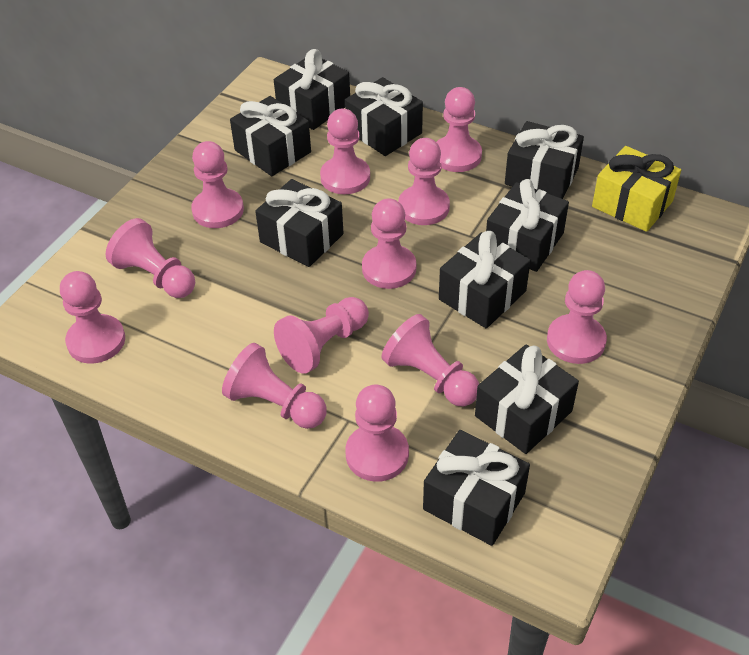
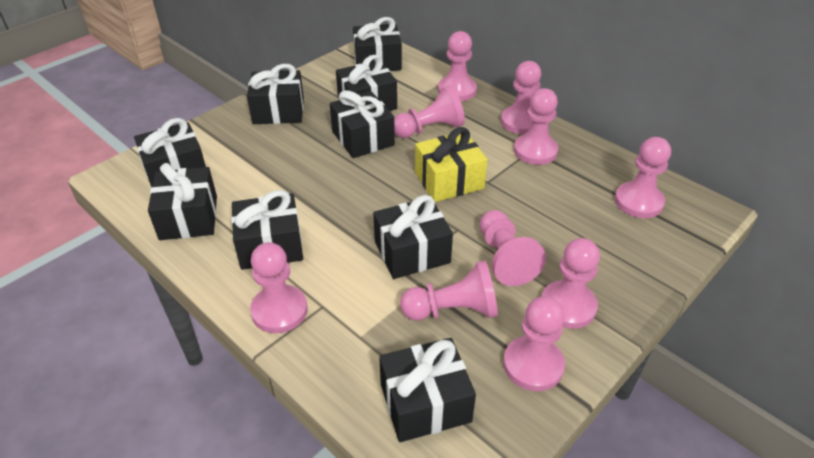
pink pawn: [60,271,125,363] [106,218,195,298] [191,141,244,228] [222,343,327,429] [274,297,369,374] [320,108,370,194] [345,385,409,482] [362,198,416,289] [381,314,479,406] [398,138,450,225] [436,87,482,172] [547,270,607,364] = 12 -> [250,242,308,333] [394,85,465,138] [400,261,498,321] [438,31,477,101] [480,210,546,286] [501,61,542,134] [503,296,565,391] [514,88,558,165] [542,238,600,329] [615,137,671,218] = 10

